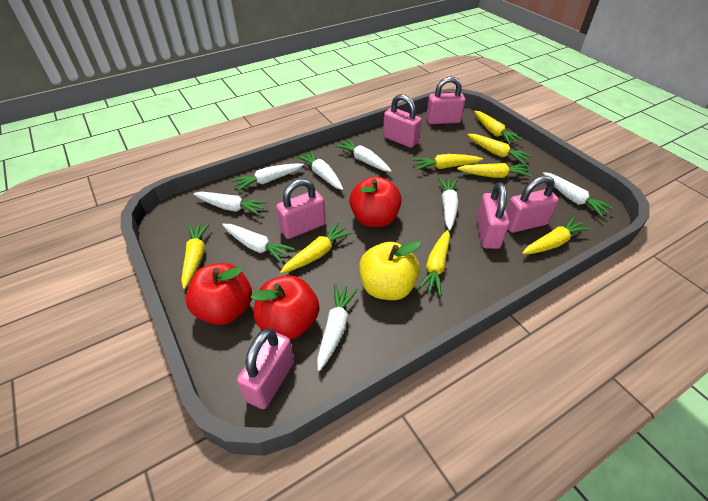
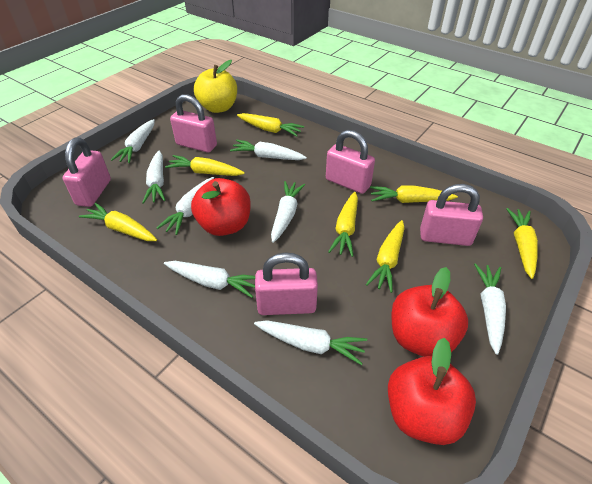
pink padlock: [237,328,294,409] [276,178,326,239] [383,94,422,148] [426,76,465,124] [476,182,509,249] [506,176,559,233] = 6 -> [62,138,111,207] [170,94,217,153] [255,252,318,315] [326,130,375,194] [420,184,483,246] = 5
yellow carrot: [181,222,210,289] [280,222,353,273] [412,154,483,170] [417,230,450,296] [457,163,532,178] [467,134,532,165] [474,111,523,145] [522,216,591,254] = 8 -> [79,203,157,241] [165,155,245,176] [237,113,304,137] [328,192,358,257] [366,220,405,293] [370,185,458,203] [506,208,538,279] = 7

